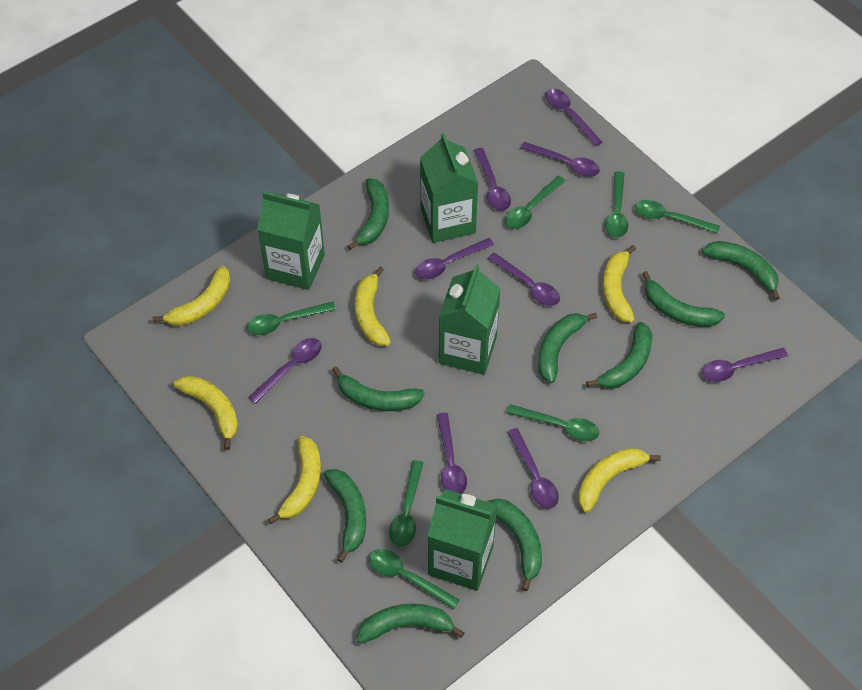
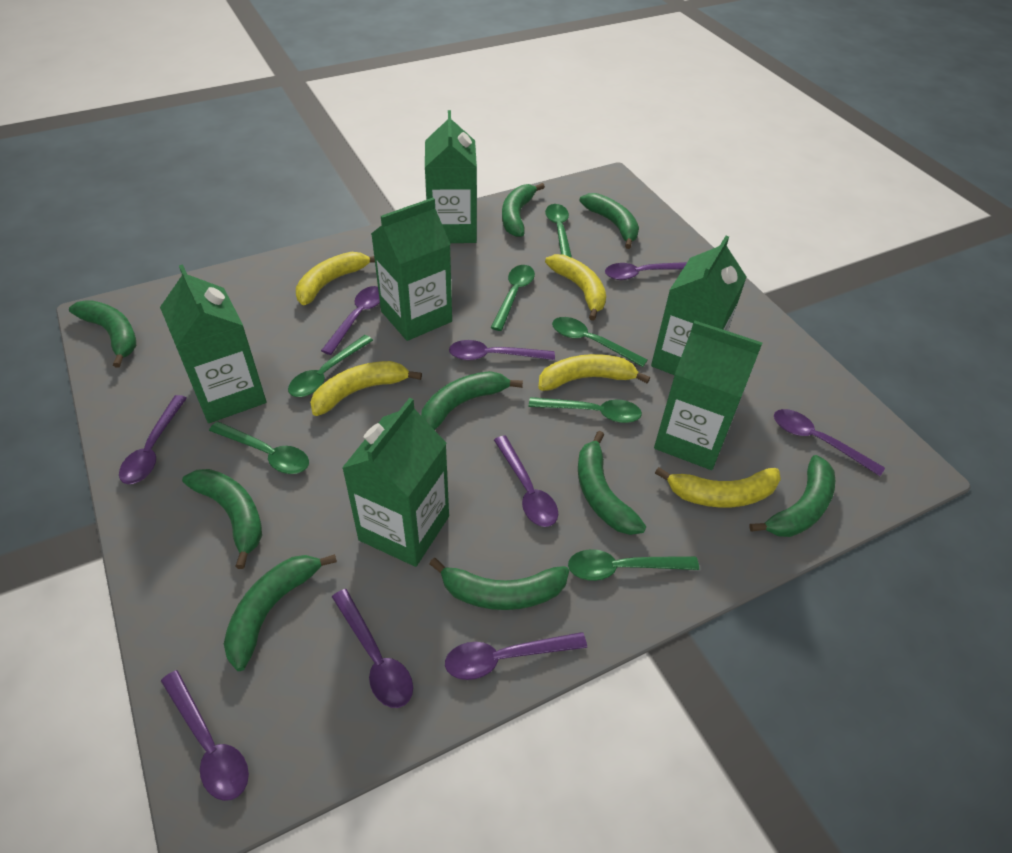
green carton: [257,191,325,290] [420,133,478,243] [428,489,497,591] [439,264,501,375] = 4 -> [160,264,266,423] [342,398,449,567] [371,198,452,341] [425,110,477,243] [651,236,746,375] [654,320,763,470] = 6
yellow banana: [153,266,230,326] [174,376,238,450] [268,436,321,524] [355,267,391,346] [578,448,661,512] [603,245,636,323] = 6 -> [296,252,375,306] [310,361,422,416] [538,354,650,391] [545,254,606,321] [655,467,781,508] = 5

